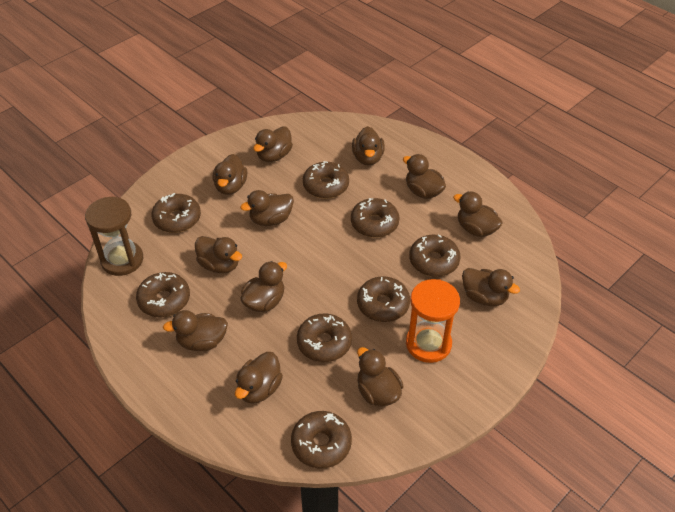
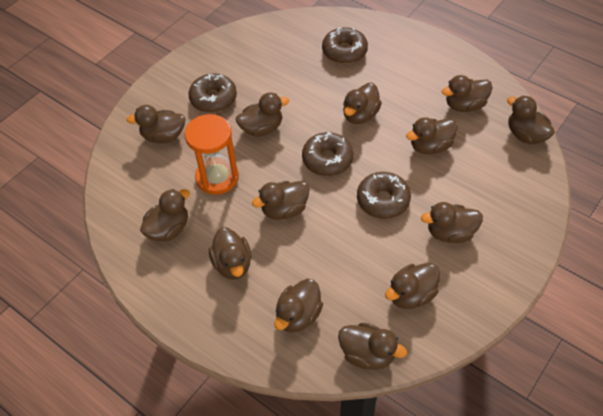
brown donut: [136,272,190,317] [151,193,201,233] [291,411,352,469] [297,313,352,362] [303,161,349,199] [351,198,399,238] [357,277,410,322] [409,234,461,277] = 8 -> [188,74,237,113] [302,132,353,176] [322,27,368,64] [357,172,411,219] = 4
brown duck: [163,310,228,351] [195,236,242,273] [213,154,247,195] [235,352,283,404] [240,190,294,226] [241,261,287,312] [253,126,293,162] [352,126,385,166] [357,347,403,406] [403,154,446,199] [453,191,503,237] [462,268,520,306] = 12 -> [127,105,185,143] [140,189,190,241] [209,227,251,280] [236,93,289,137] [252,181,310,220] [274,279,323,333] [338,323,407,370] [343,83,382,124] [385,263,440,309] [406,117,458,154] [421,202,483,243] [442,75,492,112] [507,95,555,144] = 13
brown hourglass: [85,197,143,276] = 1 -> none = 0

